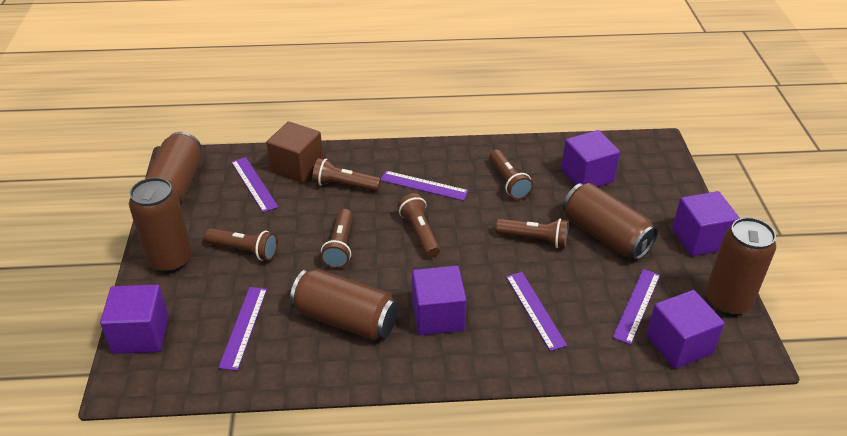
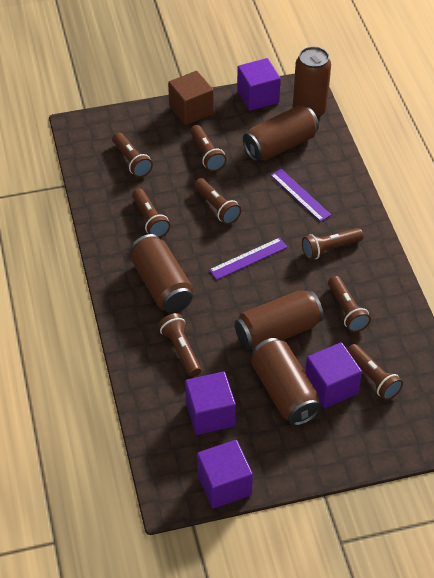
brown flashlight: [205,228,278,261] [312,158,381,191] [321,209,353,269] [398,193,440,257] [489,150,533,200] [496,219,569,248] = 6 -> [112,132,153,178] [132,188,170,238] [158,313,201,377] [190,125,227,171] [194,178,241,224] [302,228,363,260] [328,276,371,332] [347,344,403,400] = 8
purple cube: [100,285,169,354] [412,266,467,335] [561,130,620,187] [646,290,725,369] [672,191,740,256] = 5 -> [185,372,236,435] [197,440,253,508] [237,58,281,111] [305,342,362,408] = 4
purple ruler: [219,287,267,371] [231,157,278,213] [381,171,469,201] [506,272,567,351] [612,269,660,345] = 5 -> [209,238,287,280] [270,169,331,222] = 2

